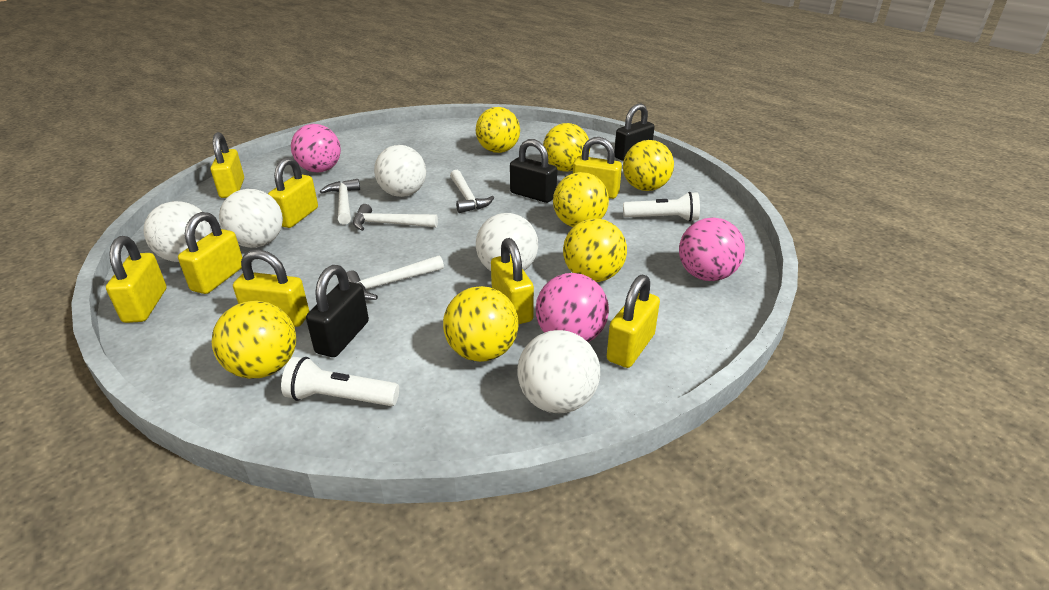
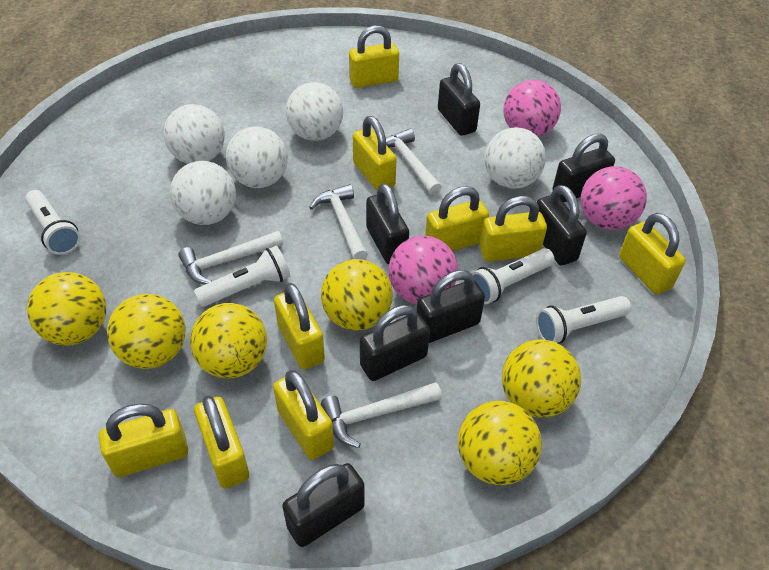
black padlock: [306,265,369,357] [510,139,557,203] [614,104,655,161] = 3 -> [282,463,365,547] [360,305,430,381] [366,183,409,264] [417,270,485,343] [438,63,480,136] [537,185,587,265] [552,134,615,202] = 7
white flashlight: [281,357,399,406] [623,192,700,222] = 2 -> [25,190,80,255] [194,246,290,307] [472,248,554,304] [536,296,631,344] = 4
yellow ball: [212,301,296,379] [443,286,519,362] [476,107,520,153] [543,123,590,172] [553,172,609,227] [563,218,627,282] [623,140,674,191] = 7 -> [27,272,106,346] [107,294,186,369] [190,303,267,379] [321,259,393,331] [458,401,542,486] [502,339,581,418] = 6
yellow padlock: [106,236,166,323] [178,212,243,294] [210,132,244,198] [233,249,309,327] [268,157,318,228] [491,238,534,324] [573,137,622,199] [607,274,660,368] = 8 -> [99,404,188,477] [194,395,249,489] [273,370,334,460] [274,283,325,370] [349,26,399,88] [353,116,396,191] [425,186,489,251] [480,196,547,262] [619,213,686,294] = 9

